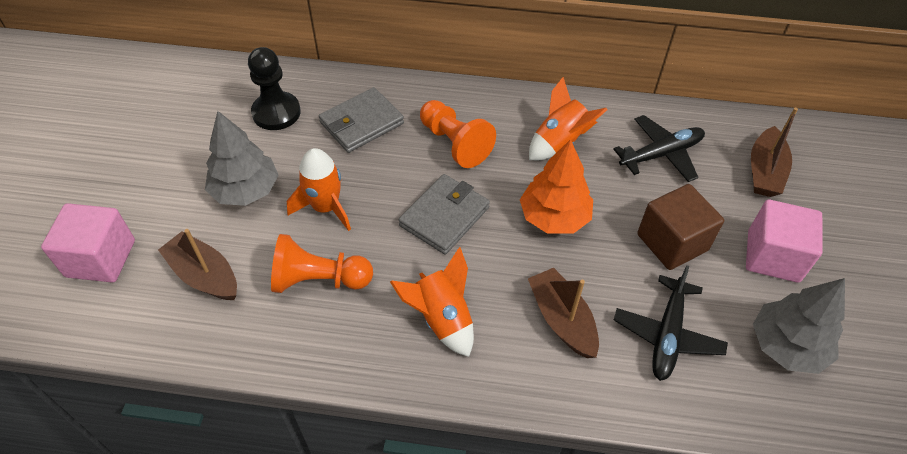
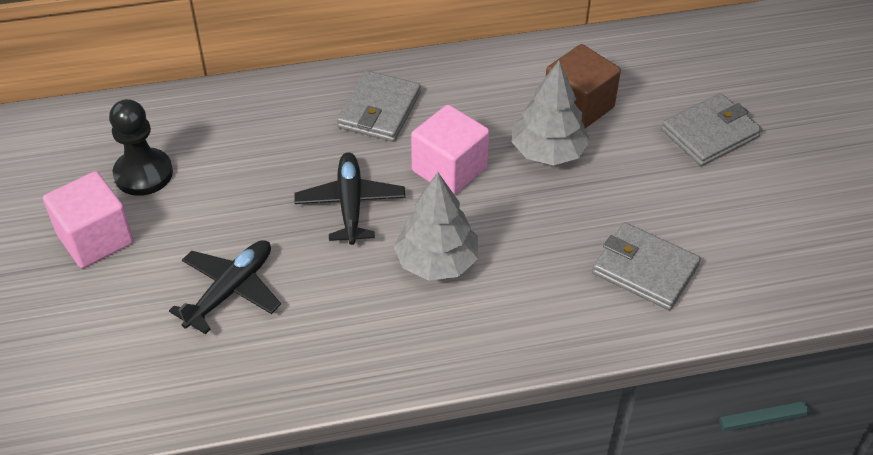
brown boat: [158,229,237,300] [528,268,599,358] [751,108,798,197] = 3 -> none = 0
grey wallet: [319,87,404,153] [399,174,490,254] = 2 -> [337,71,421,142] [592,222,701,310] [661,93,762,166] = 3
orange pawn: [271,234,373,293] [420,100,496,168] = 2 -> none = 0
orange rocket: [287,148,351,231] [390,247,474,357] [529,77,608,160] = 3 -> none = 0
orange tree: [520,139,593,234] = 1 -> none = 0

